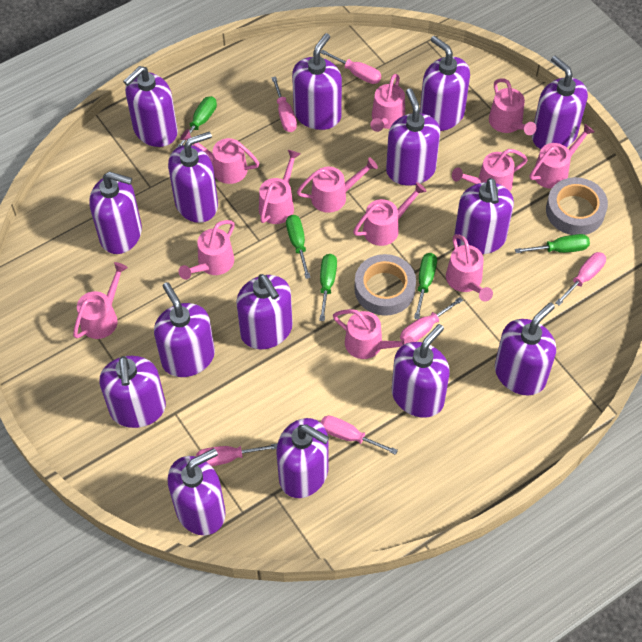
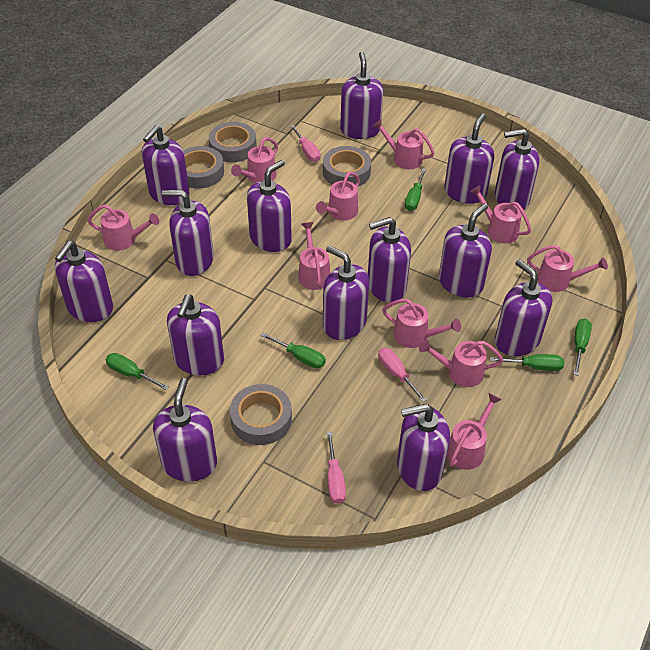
grey tape: [354,254,416,316] [546,177,608,235] = 2 -> [183,146,224,188] [209,122,257,162] [230,384,292,445] [323,146,371,186] = 4
pink screwdriver: [196,443,278,466] [271,76,297,132] [320,50,381,84] [321,416,398,455] [400,297,463,342] [555,252,606,305] = 6 -> [290,125,321,162] [327,432,346,504] [378,348,427,402] = 3
pink watering can: [73,262,128,339] [179,220,235,280] [180,129,259,184] [259,150,300,224] [297,157,378,213] [333,309,414,359] [353,182,427,246] [370,74,405,132] [446,234,493,301] [452,149,528,191] [489,78,536,135] [530,123,595,189] = 12 -> [87,205,159,251] [231,137,278,183] [298,222,330,290] [316,172,360,221] [373,119,434,169] [382,298,461,348] [419,340,503,387] [447,393,502,470] [470,185,531,243] [527,245,608,292] = 10
purple soap dispenser: [89,172,142,254] [99,356,166,428] [123,66,178,147] [154,282,215,377] [168,132,218,223] [168,448,226,535] [236,274,293,350] [276,418,330,498] [292,33,342,130] [386,88,440,185] [392,324,450,418] [420,36,470,131] [454,178,514,254] [495,302,556,395] [532,56,588,149] = 15 -> [55,241,113,322] [142,125,189,205] [153,378,217,482] [162,190,214,276] [167,295,224,375] [247,160,292,252] [323,245,369,340] [340,52,383,139] [368,217,411,302] [397,404,450,491] [439,203,492,297] [444,113,494,204] [495,129,539,210] [495,259,552,356] = 14

